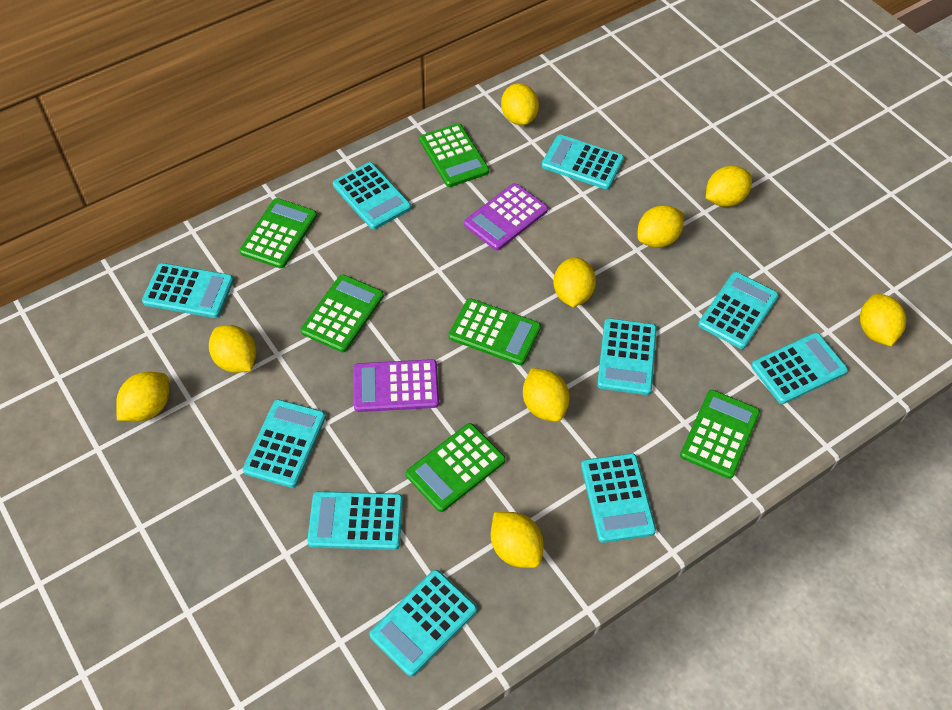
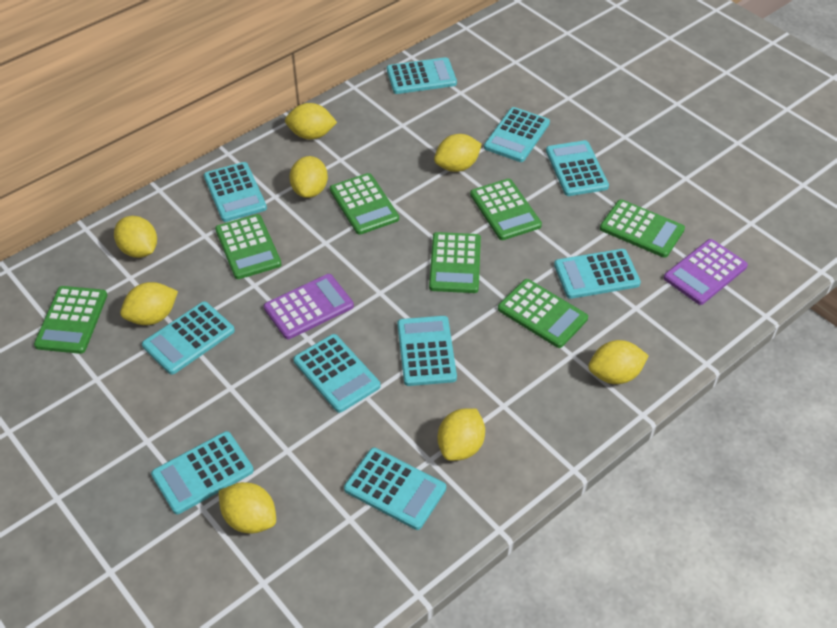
green calculator: [240,198,317,268] [301,274,384,352] [406,423,506,512] [419,123,489,187] [449,298,541,365] [680,390,760,479] = 6 -> [34,286,107,354] [215,214,282,279] [330,173,399,235] [429,232,481,293] [470,179,542,240] [498,279,588,348] [600,199,685,258] = 7
yellow lemon: [116,372,169,422] [209,325,257,373] [491,512,544,568] [501,83,539,125] [523,368,570,422] [553,257,596,307] [637,205,684,248] [706,166,752,207] [860,294,906,346] = 9 -> [114,216,157,258] [120,282,178,325] [219,482,276,533] [285,103,337,139] [289,156,328,198] [434,134,482,172] [438,408,485,461] [588,340,649,384] = 8

